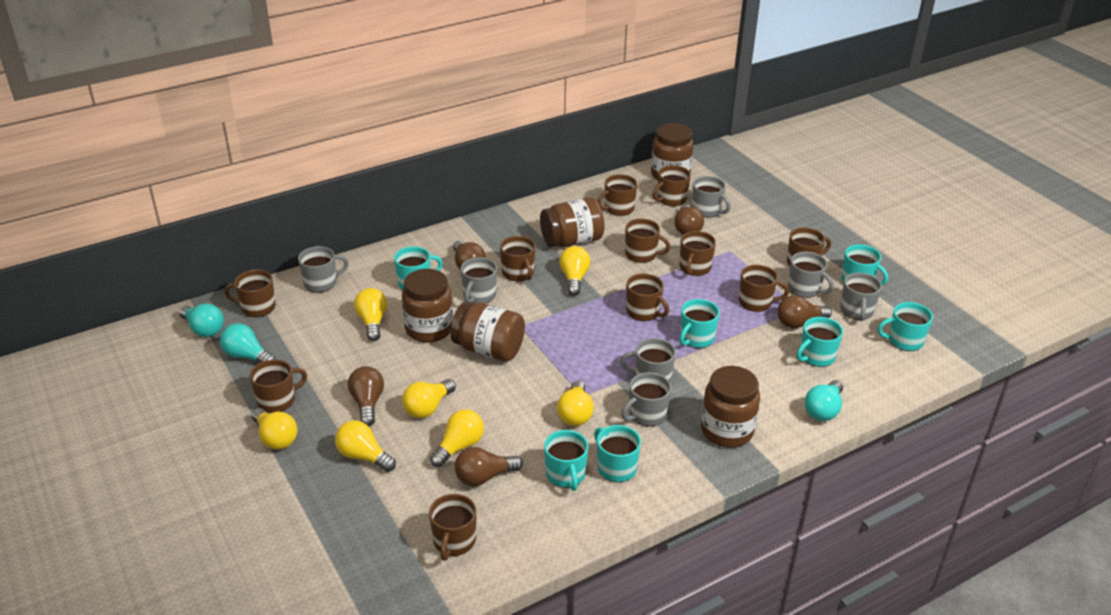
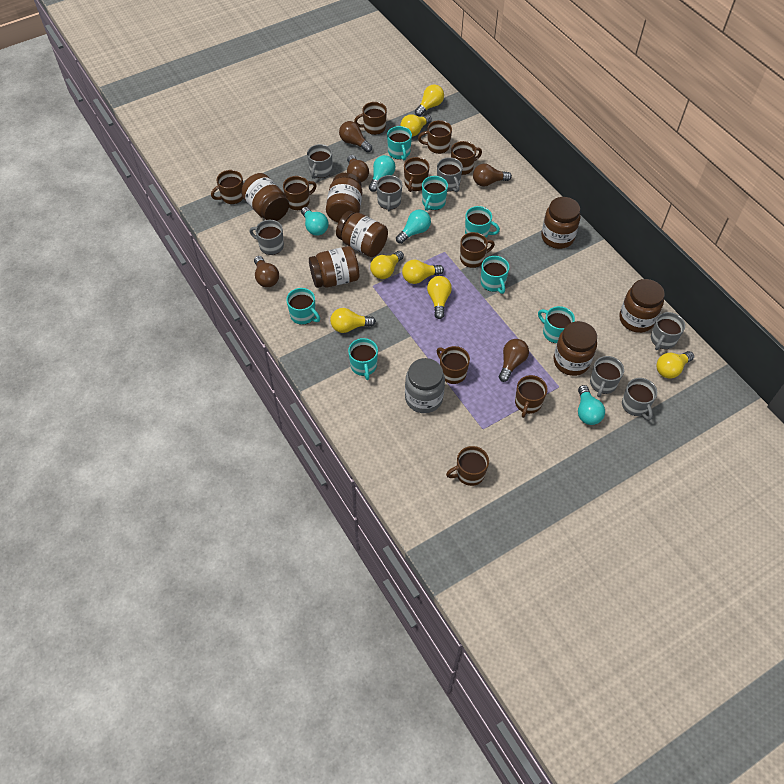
brown jar: [402,269,453,343] [450,302,525,361] [540,197,605,247] [651,123,694,180] [701,366,760,448] = 5 -> [241,173,289,221] [309,246,359,288] [326,173,362,223] [336,211,388,257] [541,197,581,249] [553,321,597,376] [619,279,665,333] = 7
brown mug: [224,270,276,317] [250,359,307,413] [429,494,477,561] [500,236,536,281] [597,174,637,216] [625,219,671,263] [626,274,669,321] [652,165,691,206] [680,231,716,276] [739,265,789,312] [787,228,831,266] = 11 -> [211,170,243,204] [283,176,317,210] [354,102,387,135] [404,157,429,192] [418,120,452,154] [437,346,470,384] [446,446,489,486] [451,141,482,175] [460,232,495,268] [515,375,548,418] = 10
grey jar: none = 0 -> [405,358,445,413] = 1
turquoise light bulb: [179,304,224,337] [220,323,275,363] [805,380,843,421] = 3 -> [301,207,329,236] [369,155,395,192] [396,209,431,244] [578,385,605,425] = 4

